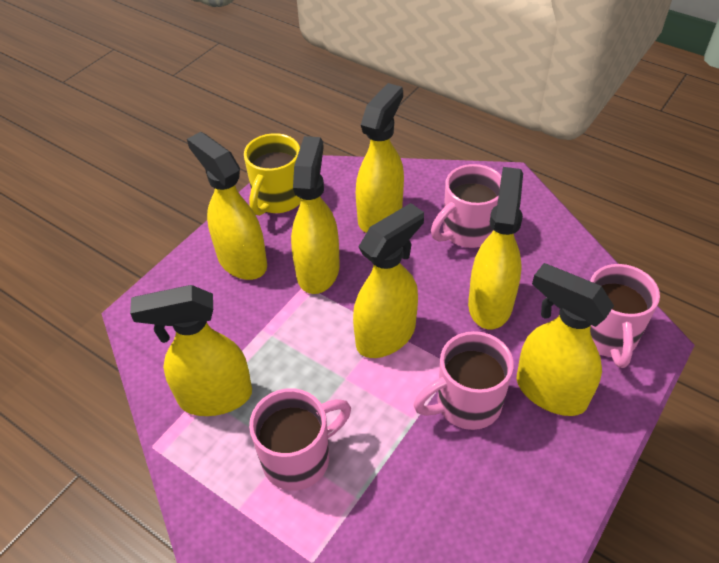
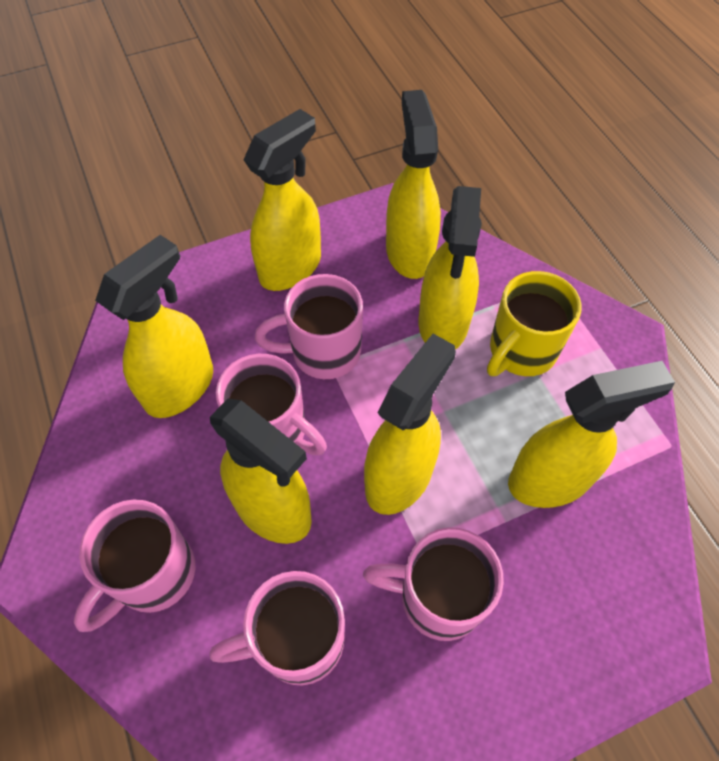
pink mug: [249,388,351,491] [413,331,514,430] [431,164,501,248] [590,264,660,368] = 4 -> [74,500,195,632] [209,571,345,685] [216,354,327,455] [255,274,363,379] [363,527,504,641] = 5

